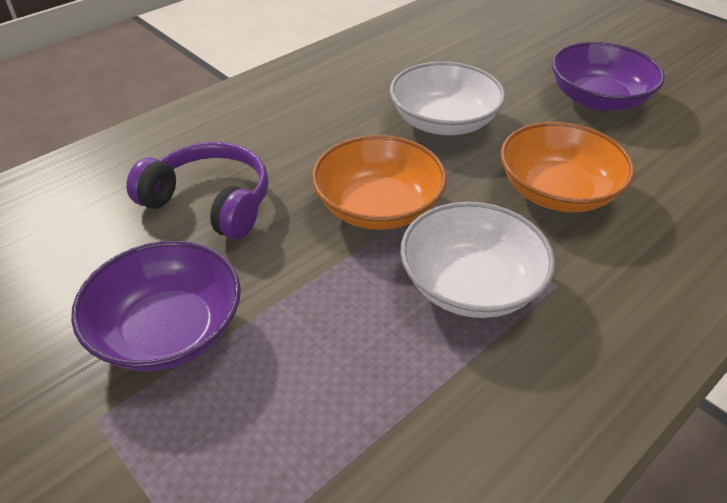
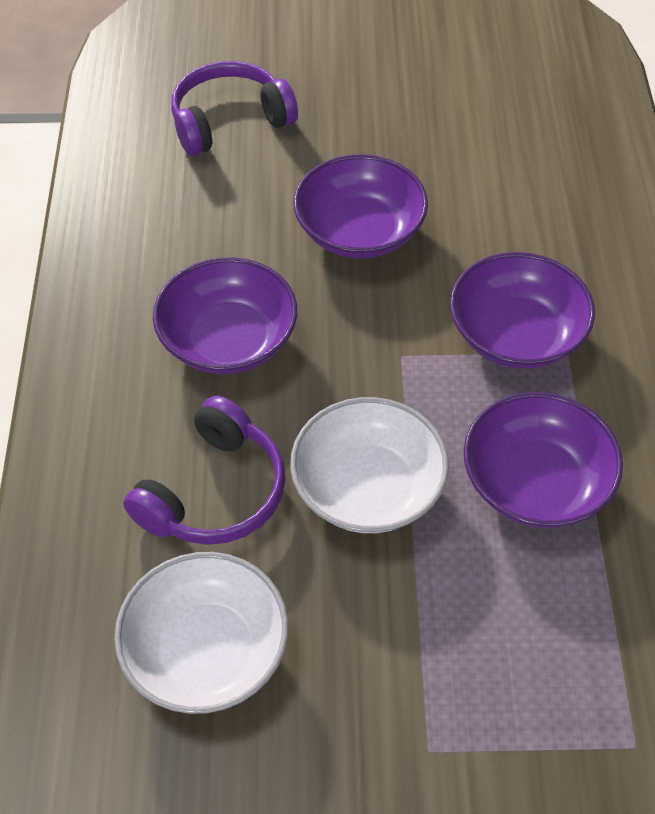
orange bowl: [312,135,447,230] [500,122,635,212] = 2 -> none = 0
purple bowl: [71,241,241,372] [552,42,665,111] = 2 -> [153,257,297,374] [293,154,428,259] [450,252,595,369] [464,392,623,528] = 4
purple headphones: [126,142,268,240] = 1 -> [123,396,286,545] [171,61,298,156] = 2

